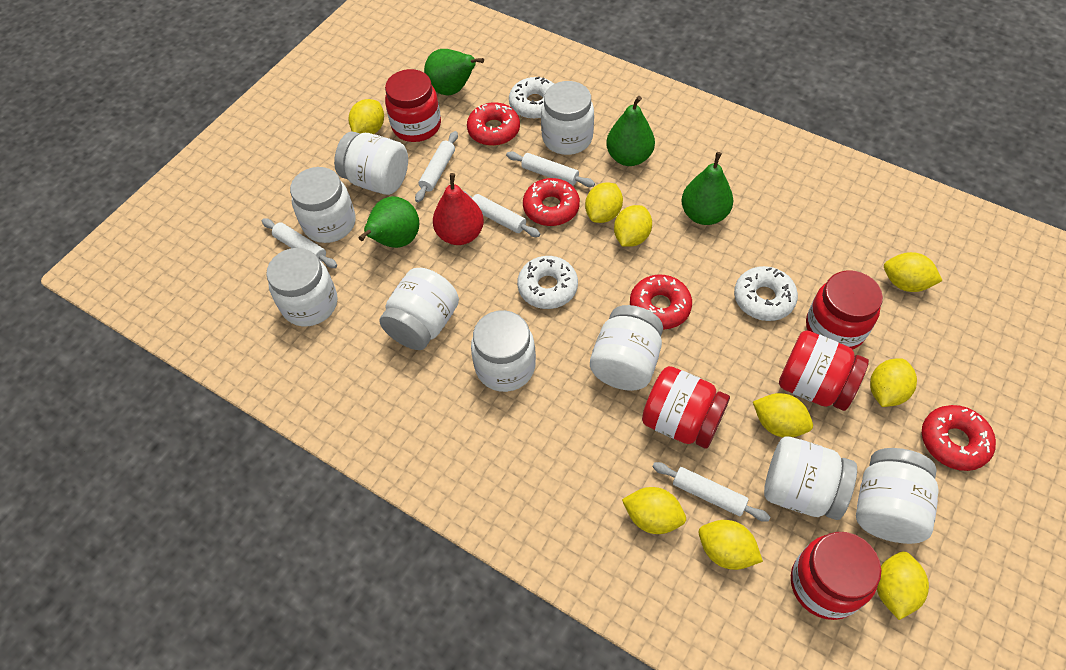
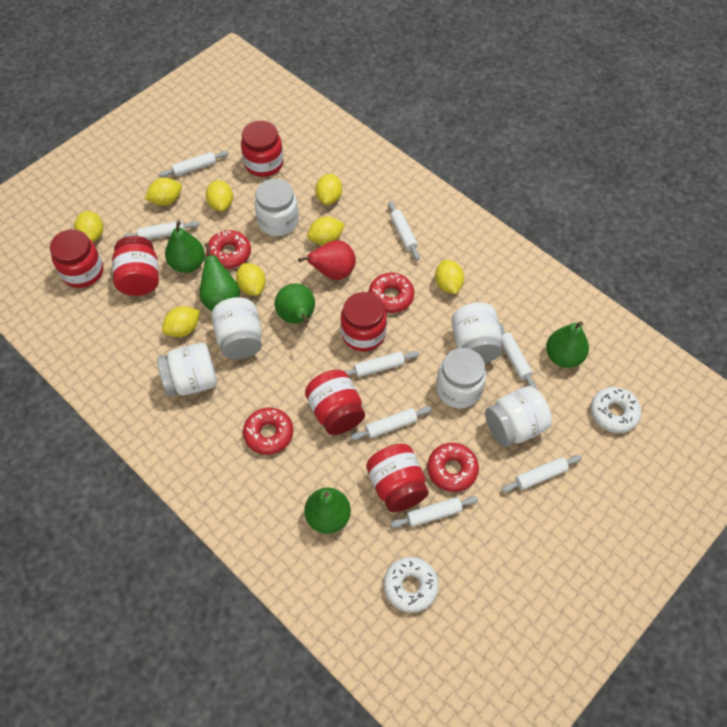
green pear: [358,196,419,248] [424,49,484,95] [606,96,655,166] [681,152,733,225] = 4 -> [165,221,205,273] [199,243,240,311] [275,283,315,324] [304,488,351,534] [546,321,589,368] = 5
red jar: [385,69,441,142] [642,366,730,449] [779,331,869,411] [791,532,882,620] [806,271,883,350] = 5 -> [50,229,103,288] [112,236,159,296] [241,121,284,177] [305,370,365,435] [341,292,387,352] [366,444,429,512] = 6
white donut: [509,77,554,119] [517,256,578,309] [734,266,798,321] = 3 -> [384,557,439,613] [591,387,641,433] = 2
white jar: [266,248,338,326] [290,167,356,243] [334,132,408,195] [379,268,459,350] [471,310,536,392] [541,81,594,155] [590,305,663,391] [764,436,857,520] [856,448,939,544] = 9 -> [157,343,217,397] [211,297,262,360] [255,179,299,236] [436,348,486,408] [451,302,502,363] [485,386,552,447] = 6
white rolling pin: [262,218,337,268] [415,131,458,202] [464,191,540,237] [506,151,595,187] [652,462,770,522] = 5 -> [122,221,199,240] [159,151,229,178] [344,351,419,377] [351,406,432,440] [388,201,420,260] [390,496,478,528] [499,322,536,389] [501,455,582,492] = 8
yellow lemon: [348,99,384,134] [585,182,623,223] [614,205,652,247] [622,487,686,534] [699,520,763,570] [753,393,813,437] [870,358,917,407] [877,552,929,620] [884,252,943,292] = 9 -> [74,211,103,242] [145,178,182,206] [162,306,200,337] [206,180,233,211] [236,263,266,296] [307,217,345,245] [315,174,342,205] [435,260,464,294] = 8

